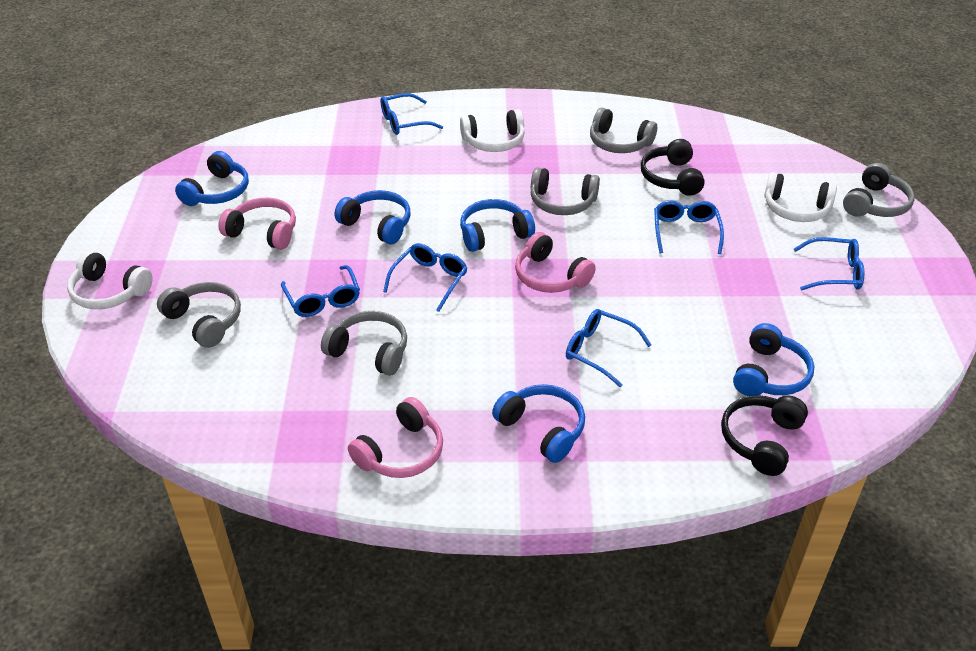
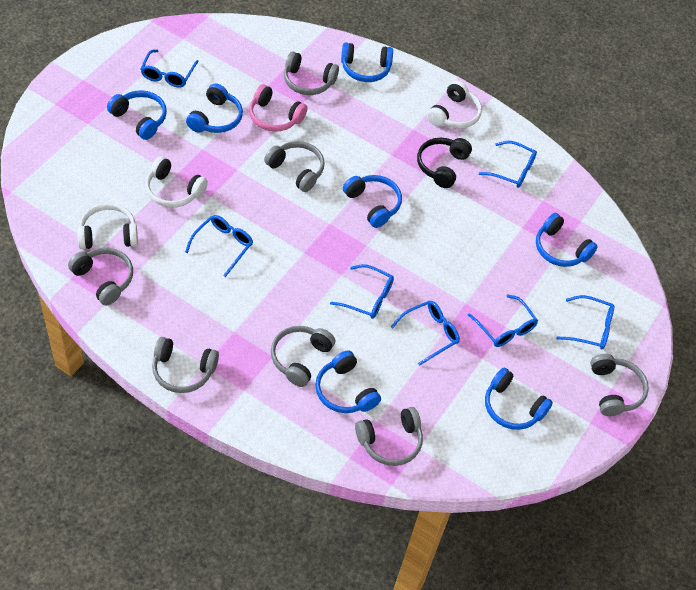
black headphones: [641,139,705,196] [721,395,808,476] = 2 -> [417,138,472,188] = 1
blue glasses: [281,265,360,317] [380,93,443,135] [383,243,468,312] [566,309,652,387] [654,201,724,254] [794,237,864,290] = 6 -> [141,50,199,88] [185,215,253,277] [330,264,394,319] [391,301,460,366] [468,295,538,347] [479,141,537,188] [557,295,615,349] = 7
blue headphones: [175,151,249,206] [334,190,410,244] [460,199,535,252] [492,384,585,463] [733,323,815,396] = 5 -> [107,90,167,140] [186,83,243,133] [315,351,381,413] [341,43,393,82] [343,175,402,228] [485,368,553,430] [536,213,598,267] = 7
grey headphones: [157,282,241,348] [321,311,407,376] [531,167,600,215] [590,108,657,153] [843,163,915,217] = 5 -> [68,248,133,306] [152,337,219,393] [264,141,325,192] [271,326,335,387] [284,51,339,95] [355,407,423,466] [590,354,649,416] = 7
pink headphones: [218,198,296,250] [348,397,443,478] [515,232,596,293] = 3 -> [249,84,307,132] = 1

